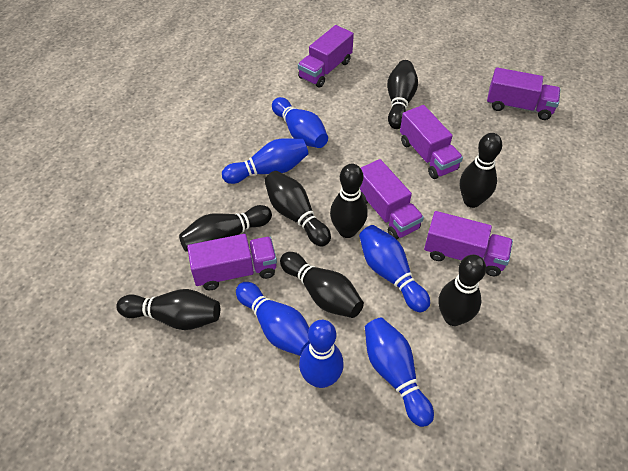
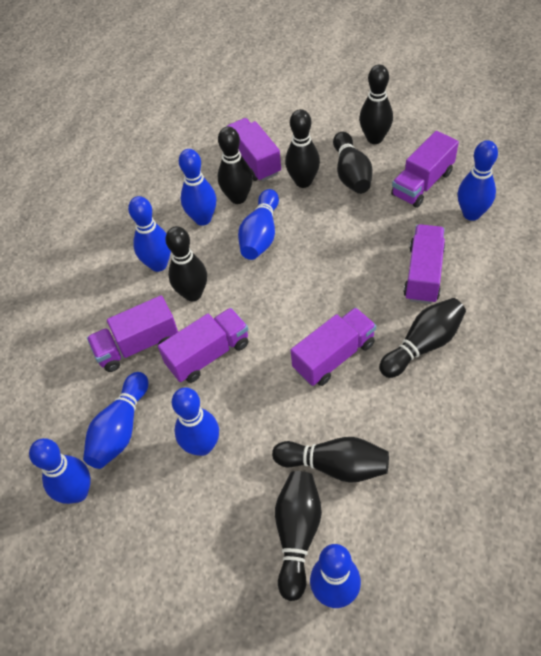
blue bowling pin: [222,138,309,184] [236,282,310,356] [272,97,328,148] [299,320,344,388] [359,225,430,312] [365,317,434,427] = 6 -> [29,438,91,504] [83,372,148,469] [128,196,171,272] [172,387,219,456] [179,149,216,226] [238,189,279,260] [310,544,361,608] [458,140,498,221] = 8

